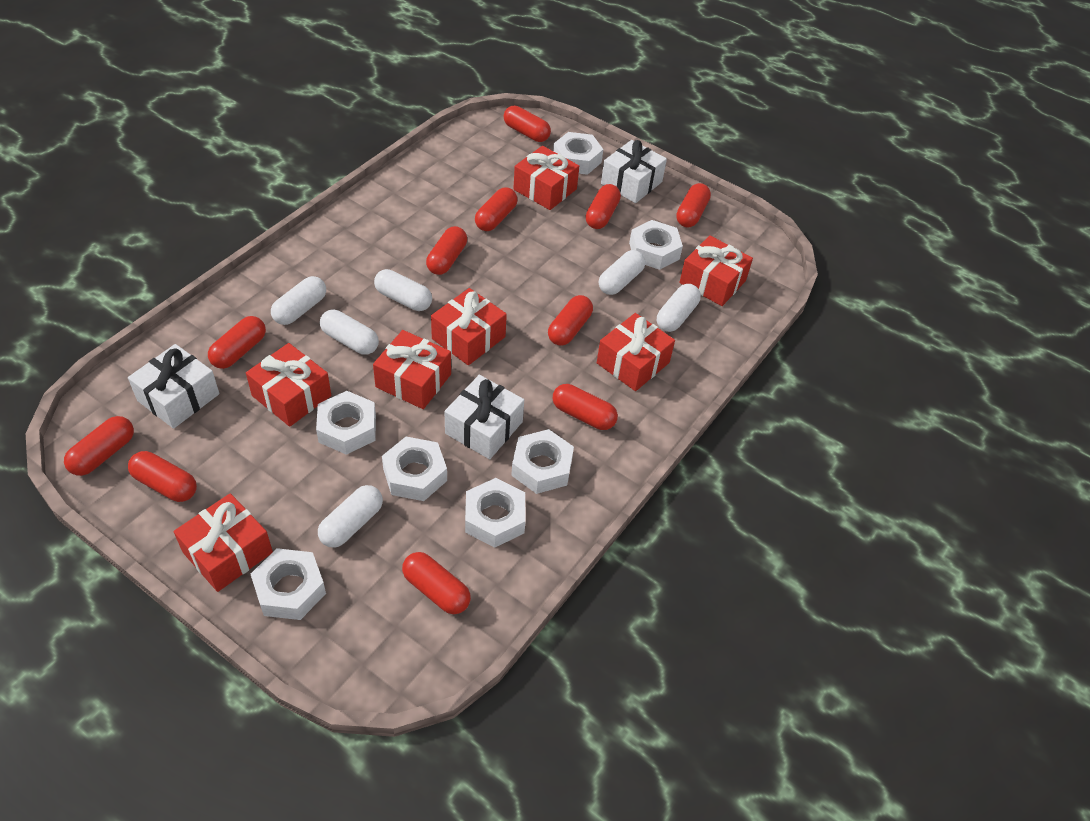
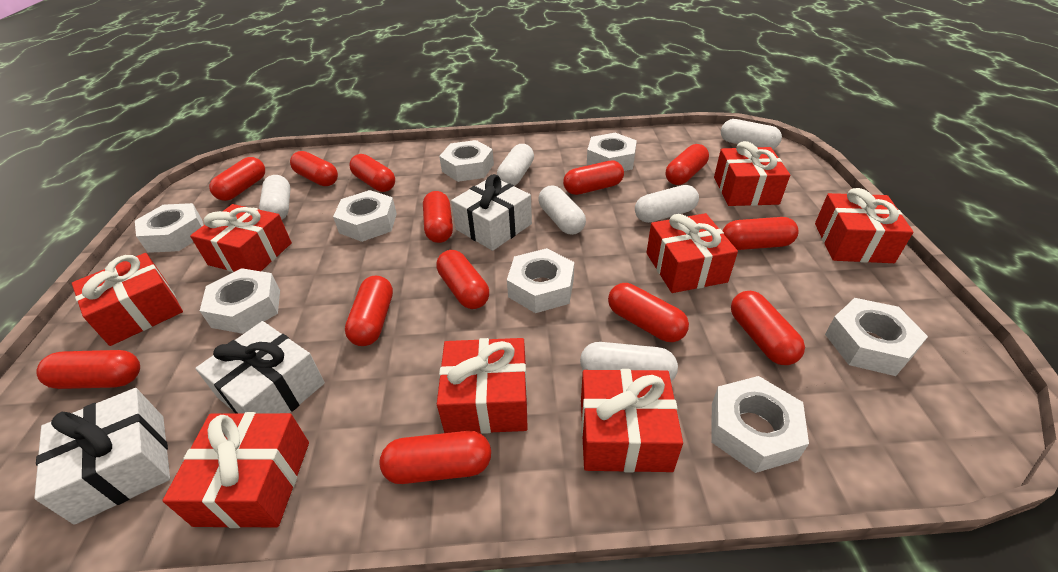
red capsule: [64,416,134,476] [128,451,197,502] [208,316,266,369] [402,552,471,614] [426,226,467,275] [475,187,518,231] [504,106,551,142] [548,295,593,346] [553,384,618,430] [586,184,621,229] [676,183,711,228] = 11 -> [37,350,140,389] [209,157,265,201] [290,151,338,186] [345,276,393,346] [349,154,395,192] [380,431,491,484] [423,191,453,243] [436,250,489,309] [563,161,624,195] [608,283,689,342] [666,144,709,185] [722,217,799,250] [731,291,805,365] = 13
red gift: [173,493,273,592] [246,343,331,427] [373,330,451,409] [431,288,507,365] [513,146,579,210] [597,313,675,391] [679,235,753,306] = 7 -> [72,253,183,346] [162,412,309,528] [190,204,292,272] [437,338,528,434] [581,369,683,472] [646,213,738,293] [714,141,790,206] [815,188,914,263] = 8
white nut: [251,548,326,620] [316,391,376,455] [382,437,447,501] [465,478,526,548] [511,429,574,494] [553,132,603,175] [629,220,683,270] = 7 -> [135,203,203,253] [200,268,280,334] [333,190,397,242] [439,140,494,182] [507,248,574,313] [587,133,637,171] [711,376,809,473] [825,298,928,376] = 8

